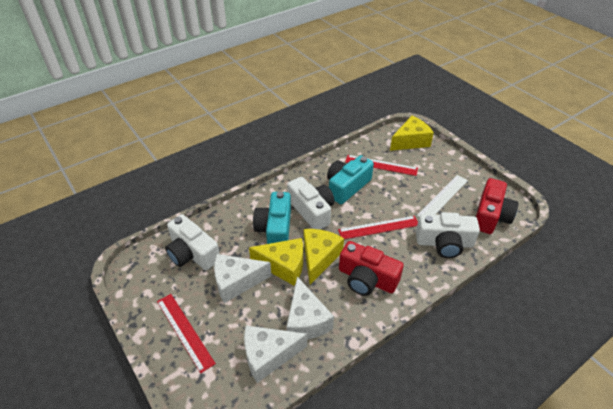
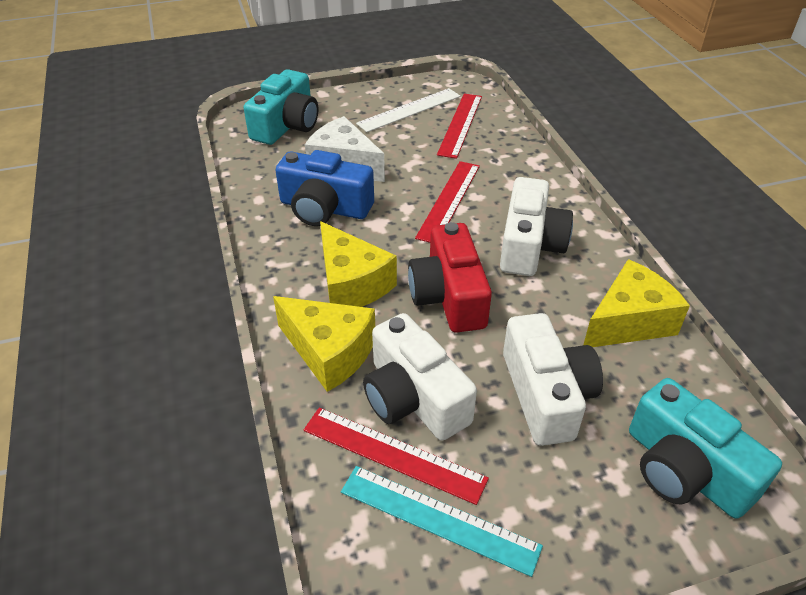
blue camera: none = 0 -> [275,150,374,226] = 1
red camera: [339,241,404,296] [476,178,519,234] = 2 -> [408,222,492,333] = 1
turquoise ruler: none = 0 -> [341,466,543,577] = 1
white cheese: [214,254,272,303] [244,326,307,383] [287,277,334,340] = 3 -> [305,116,385,182] = 1

